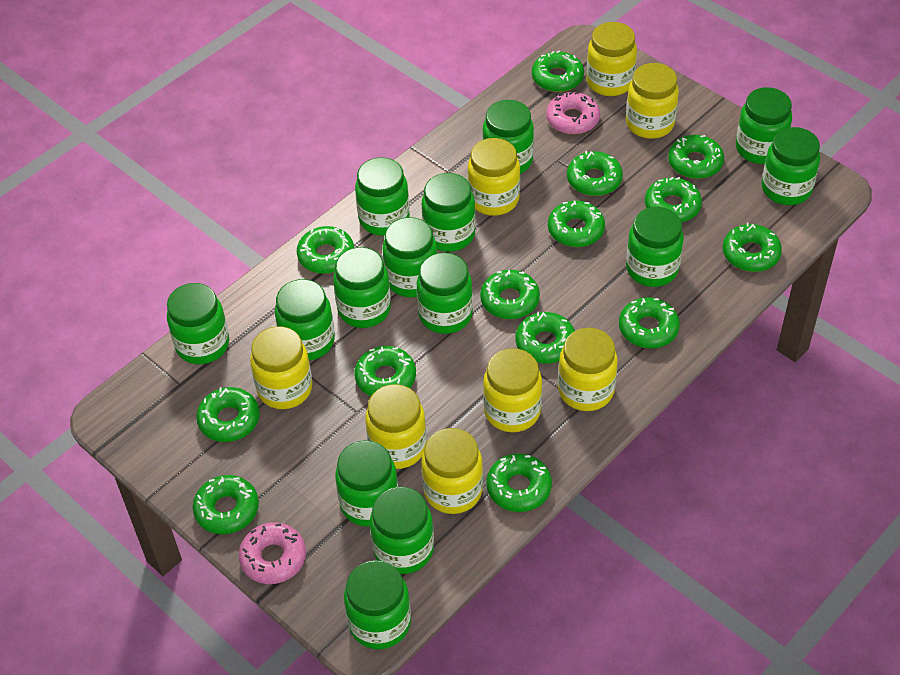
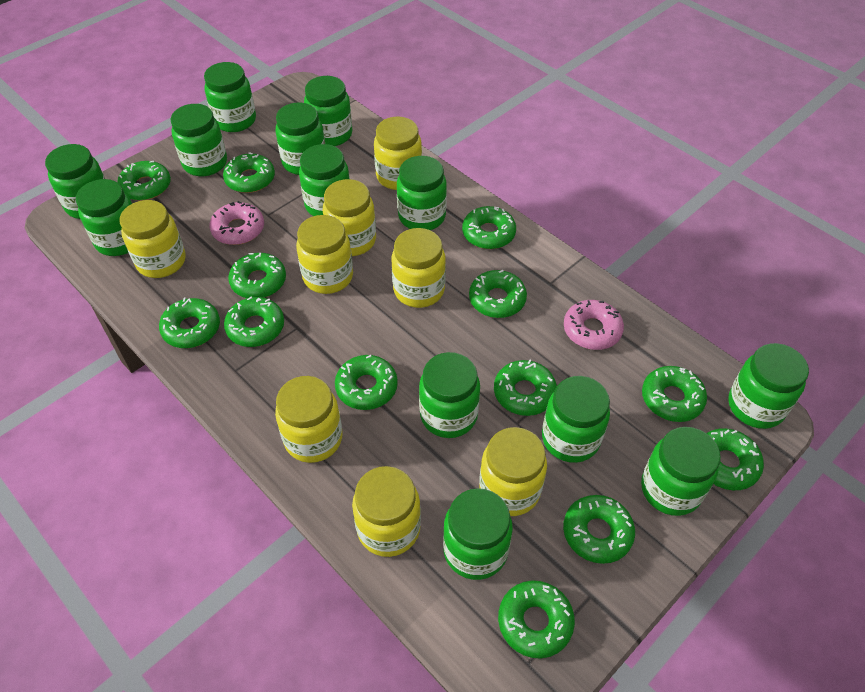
green donut: [193,475,259,534] [196,387,260,442] [297,226,354,274] [354,346,416,396] [480,270,540,319] [486,453,552,512] [516,312,575,363] [532,50,584,92] [548,201,605,247] [567,151,623,196] [619,297,680,348] [645,177,702,223] [668,135,724,179] [723,223,782,272] = 14 -> [117,161,171,201] [159,298,220,348] [223,152,275,193] [224,297,284,347] [228,253,286,298] [335,355,398,410] [462,206,516,249] [469,270,527,318] [494,360,557,416] [498,581,575,659] [563,495,635,564] [642,366,707,422] [707,428,764,490] = 13
green jar: [167,283,229,364] [275,279,335,361] [333,247,391,328] [335,440,398,527] [344,560,411,650] [355,157,410,236] [370,487,434,574] [382,217,437,297] [417,253,473,334] [422,173,475,252] [483,100,534,174] [626,207,684,287] [736,87,792,164] [762,127,820,205] = 14 -> [45,144,105,219] [76,179,132,256] [170,104,227,176] [204,62,256,132] [275,103,325,175] [299,144,350,216] [304,76,352,146] [397,156,447,230] [419,352,480,438] [443,488,513,580] [542,376,610,463] [641,427,721,516] [728,343,809,429] = 13

